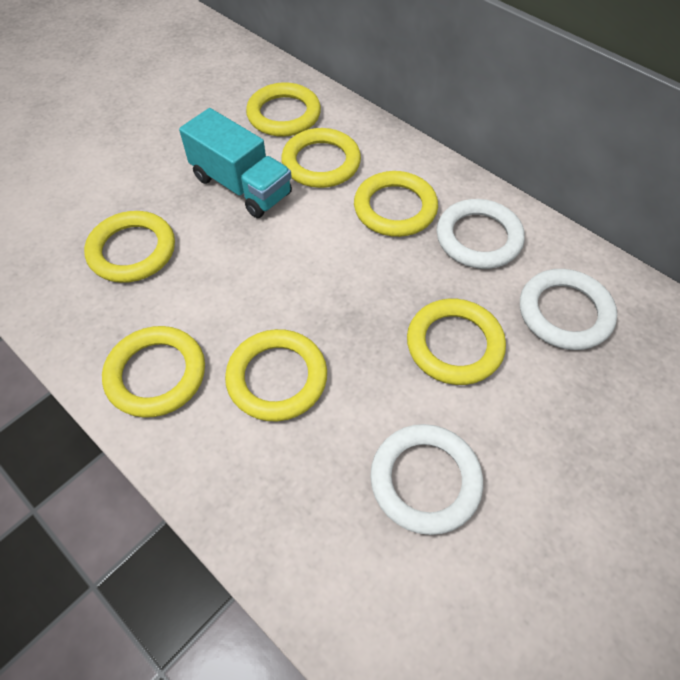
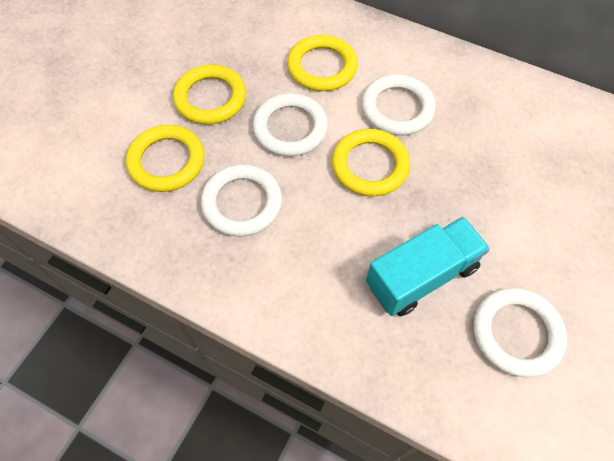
white ring: [370,424,483,535] [437,199,525,269] [520,269,617,350] = 3 -> [201,164,282,237] [253,93,328,156] [362,75,436,136] [473,288,567,377] = 4
yellow ring: [84,211,175,283] [102,326,205,418] [225,329,327,421] [246,82,321,137] [281,128,361,188] [354,171,438,237] [407,299,506,385] = 7 -> [126,125,205,192] [173,65,246,124] [287,35,358,91] [332,129,410,196] = 4

